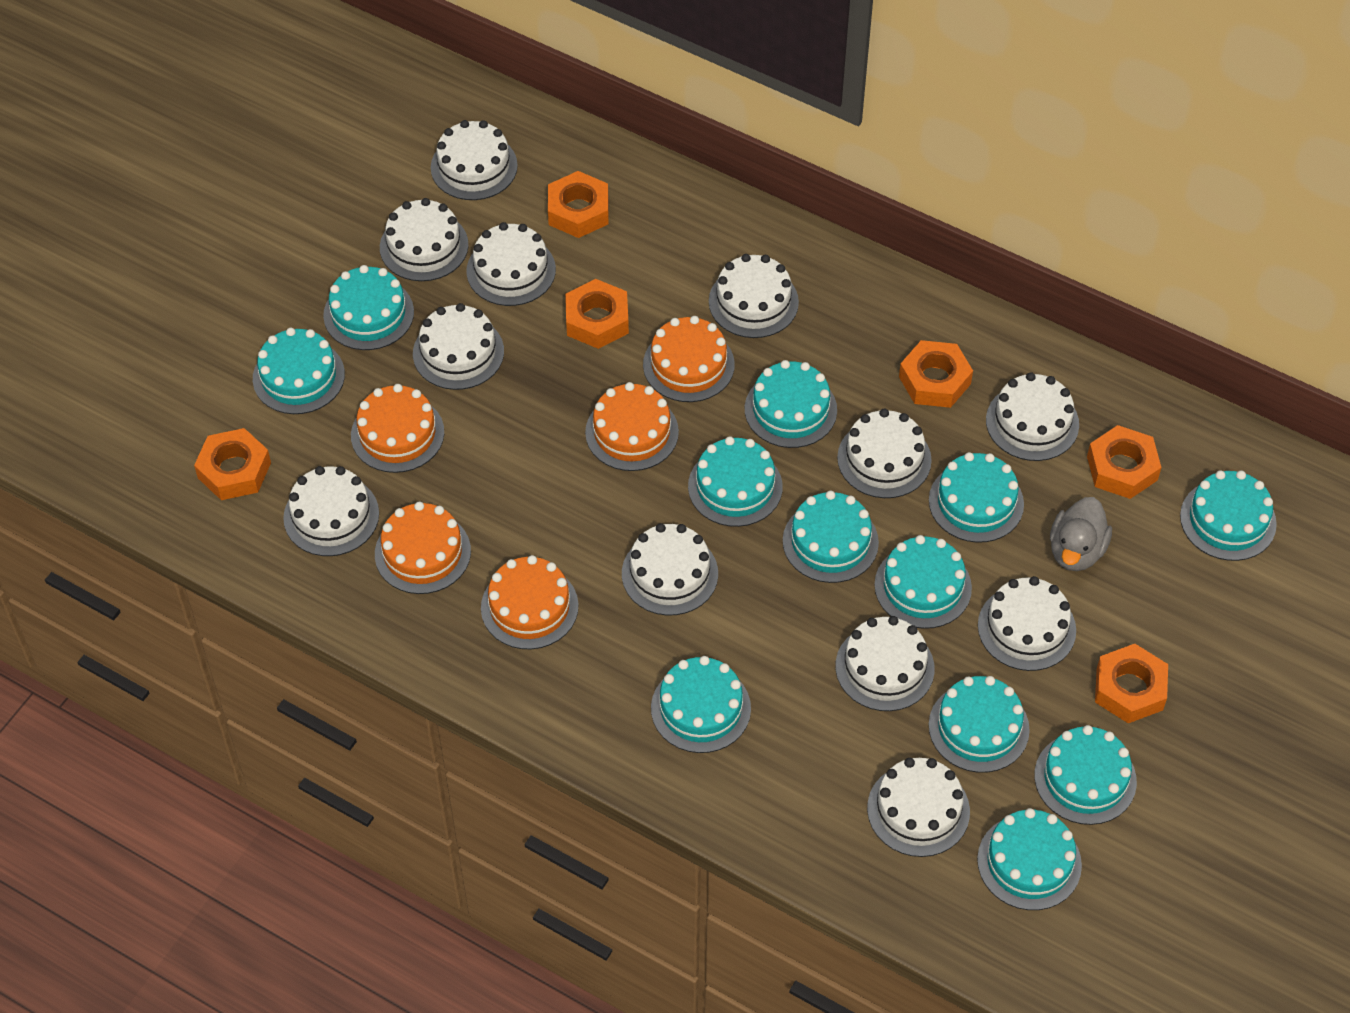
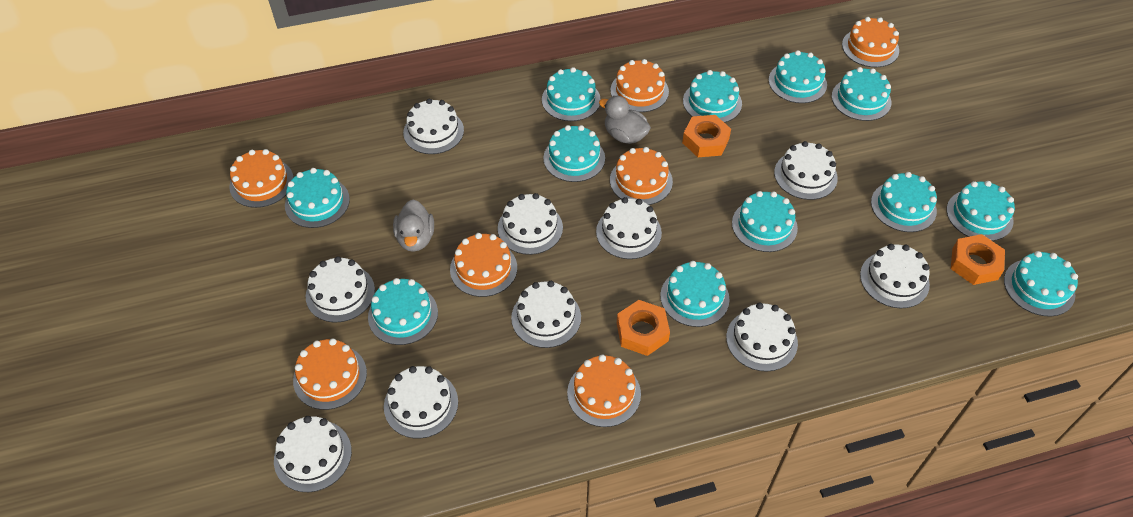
grey duck: [1050,497,1112,571] = 1 -> [393,200,434,252] [599,96,651,144] = 2
orange cake: [351,384,444,473] [375,502,471,594] [481,555,579,649] [585,382,679,471] [643,316,735,402] = 5 -> [229,149,294,208] [293,338,367,410] [450,233,517,297] [567,355,641,427] [610,59,669,112] [610,147,673,205] [842,17,899,67] = 7
orange nut: [194,428,271,500] [548,171,609,238] [565,279,629,349] [899,340,973,408] [1087,425,1161,499] [1095,644,1168,723] = 6 -> [617,300,670,356] [682,115,731,157] [951,234,1005,285] = 3
white cake: [283,466,379,556] [380,198,469,281] [413,303,504,390] [431,120,518,200] [466,222,556,306] [622,523,718,615] [709,254,799,338] [836,616,935,711] [837,409,932,498] [867,758,970,857] [978,576,1076,671] [986,372,1079,461] = 12 -> [274,416,352,492] [306,256,375,322] [384,366,458,438] [403,99,464,154] [498,193,563,255] [511,281,581,348] [596,197,662,259] [726,303,798,372] [774,141,838,200] [860,244,930,308] = 10

